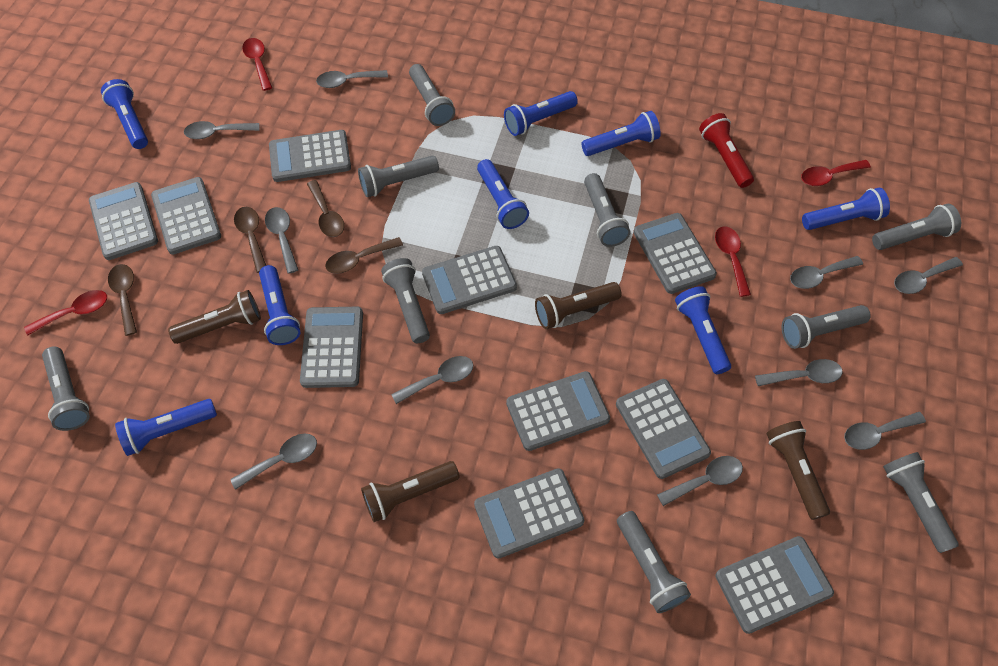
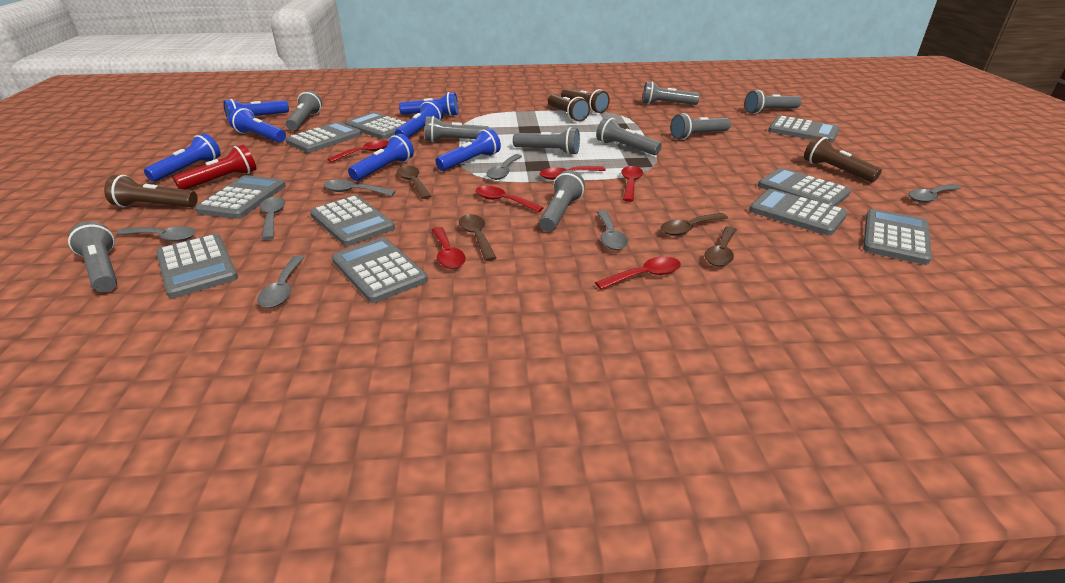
blue flashlight: [101,79,148,149] [115,399,217,456] [259,265,301,345] [477,159,529,229] [504,91,578,136] [581,111,661,156] [675,286,731,374] [802,188,890,230] = 8 -> [144,133,221,182] [223,99,289,122] [229,108,286,142] [348,134,414,181] [395,100,443,138] [399,92,458,116] [435,128,501,171] = 7
grey spoon: [184,121,259,139] [230,434,317,490] [265,207,298,274] [316,70,388,88] [391,356,473,404] [657,456,743,506] [755,359,843,386] [790,256,863,289] [844,412,926,450] [894,257,963,294] = 10 -> [116,226,196,242] [257,256,304,308] [260,197,285,240] [324,179,396,196] [487,154,522,180] [597,210,628,250] [908,184,961,203] = 7
red spoon: [24,290,107,336] [242,38,272,91] [715,226,751,297] [801,160,871,186] = 4 -> [328,140,389,162] [432,227,466,269] [476,186,544,212] [539,166,606,180] [595,256,681,290] [621,166,643,202] = 6

